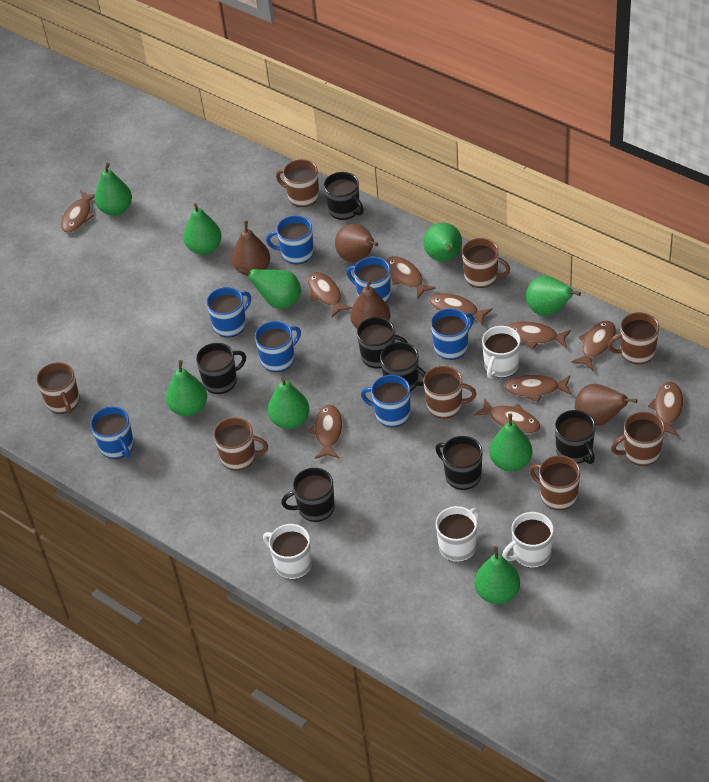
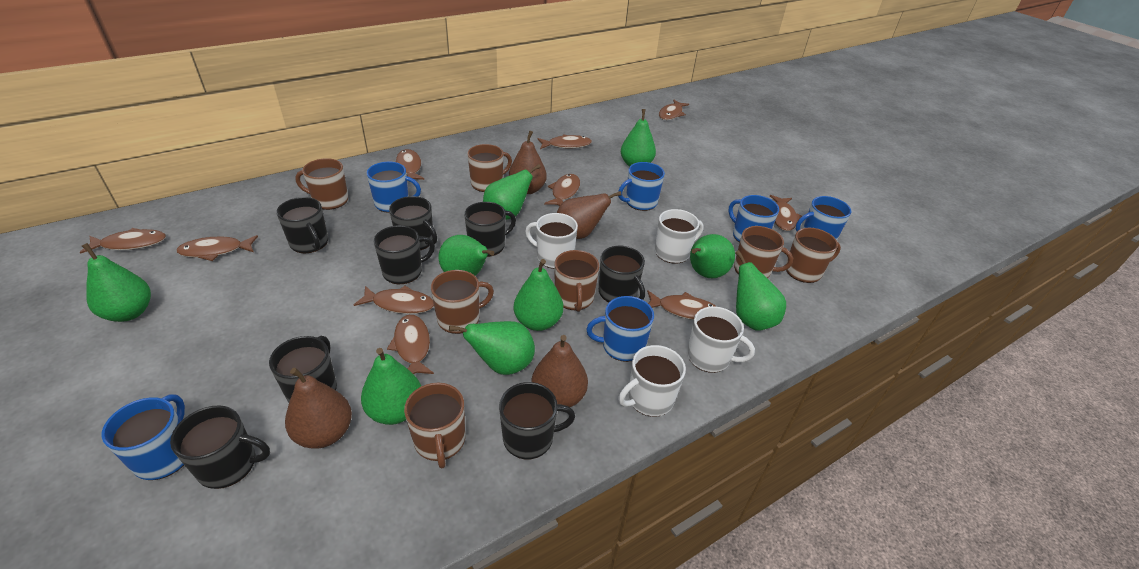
black mug: [196,343,246,394] [281,468,335,522] [324,172,364,220] [357,317,408,368] [380,342,426,391] [435,436,483,490] [555,410,595,464] = 7 -> [170,405,270,489] [269,336,337,403] [276,197,328,253] [374,225,435,284] [389,196,437,250] [464,202,516,257] [499,382,575,459] [599,246,645,302] = 8
blue mug: [90,406,134,459] [206,287,251,337] [255,321,301,372] [266,215,314,264] [346,257,391,303] [361,375,410,427] [431,308,474,360] = 7 -> [101,394,185,480] [367,162,421,213] [586,296,654,362] [618,162,665,211] [728,195,779,243] [796,196,851,240] = 6
brown mug: [36,362,80,414] [213,417,268,470] [276,159,319,207] [423,366,477,418] [462,238,510,288] [529,455,580,510] [608,312,659,364] [611,412,665,466] = 8 -> [295,158,348,210] [404,383,465,469] [431,270,494,334] [467,144,512,192] [555,250,599,312] [734,226,793,278] [786,228,841,283] = 7

